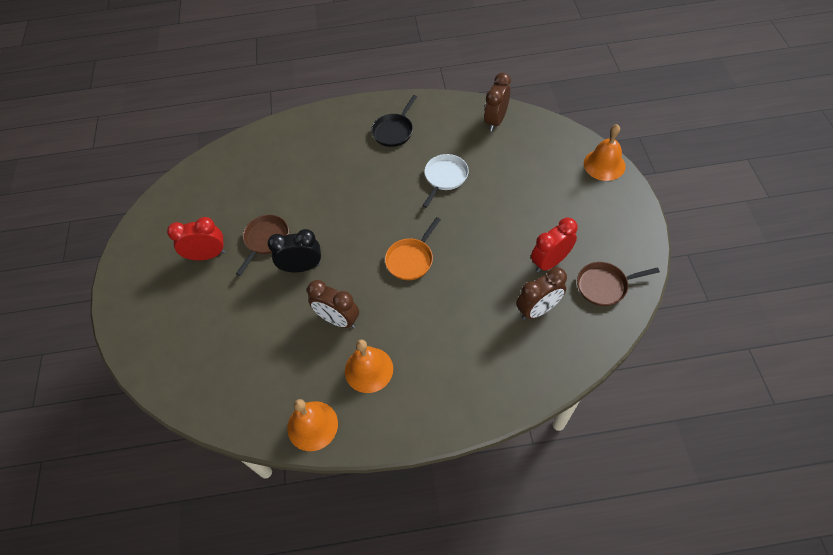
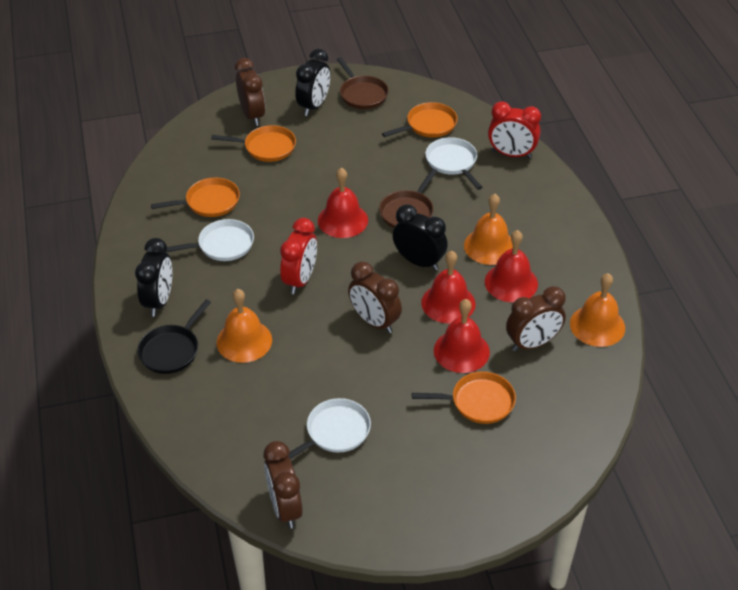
black clock: [268,229,321,272] = 1 -> [135,238,172,317] [295,49,330,116] [393,205,448,271] = 3
brown clock: [307,280,359,328] [484,73,511,131] [516,267,567,320] = 3 -> [235,58,265,126] [264,441,303,529] [348,262,402,333] [506,286,566,351] = 4
orange pan: [385,217,441,280] = 1 -> [151,178,240,217] [211,125,296,162] [382,102,457,138] [412,372,516,424] = 4
red bell: none = 0 -> [318,168,368,238] [421,251,475,324] [434,299,490,373] [485,230,538,302] = 4
white pan: [422,154,469,208] = 1 -> [165,219,254,261] [288,398,371,459] [426,137,482,190] = 3

